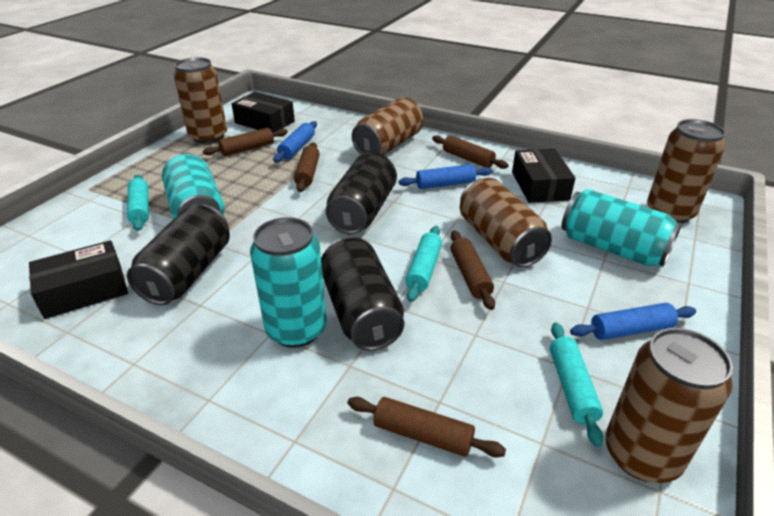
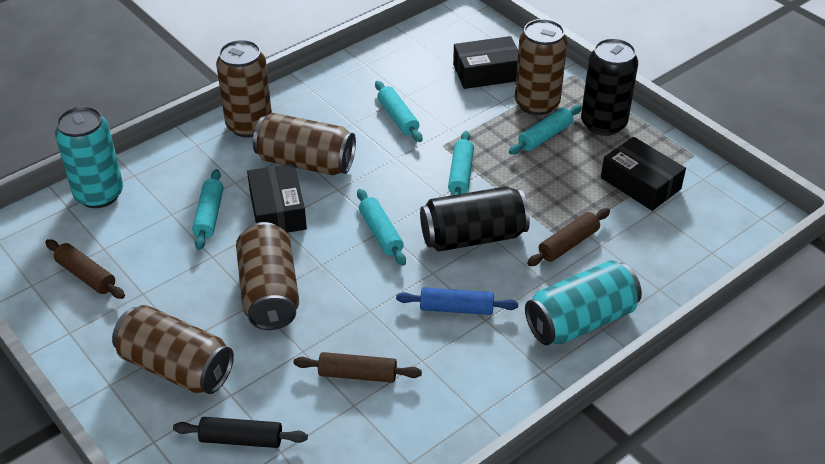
black can: [127,205,230,305] [321,238,404,351] [326,152,397,234] = 3 -> [420,186,530,252] [581,38,638,136] = 2
black rolling pin: none = 0 -> [173,417,308,448] = 1
blue rolling pin: [274,121,317,162] [398,164,493,189] [570,303,696,340] = 3 -> [396,288,518,315] = 1
brown rolling pin: [203,128,288,156] [294,142,320,192] [347,397,506,457] [432,135,508,169] [451,230,495,310] = 5 -> [45,239,125,299] [294,352,422,383] [527,208,610,266] = 3
turquoise can: [162,153,224,219] [250,217,327,348] [561,189,682,267] = 3 -> [55,106,123,208] [525,260,642,346] = 2
turquoise rolling pin: [127,174,149,231] [405,226,442,302] [550,322,604,447] = 3 -> [192,169,223,250] [357,189,406,266] [375,81,422,142] [448,131,474,195] [509,105,582,155] = 5

